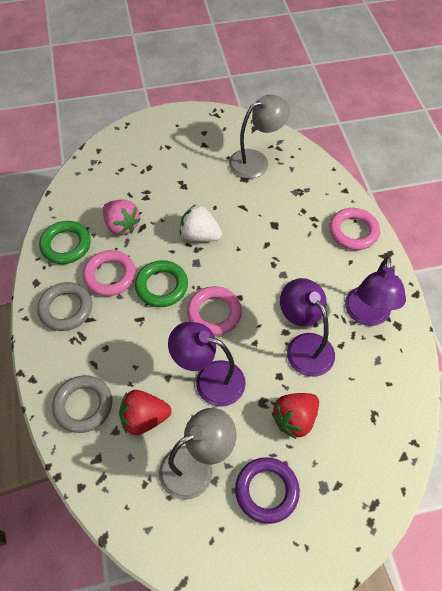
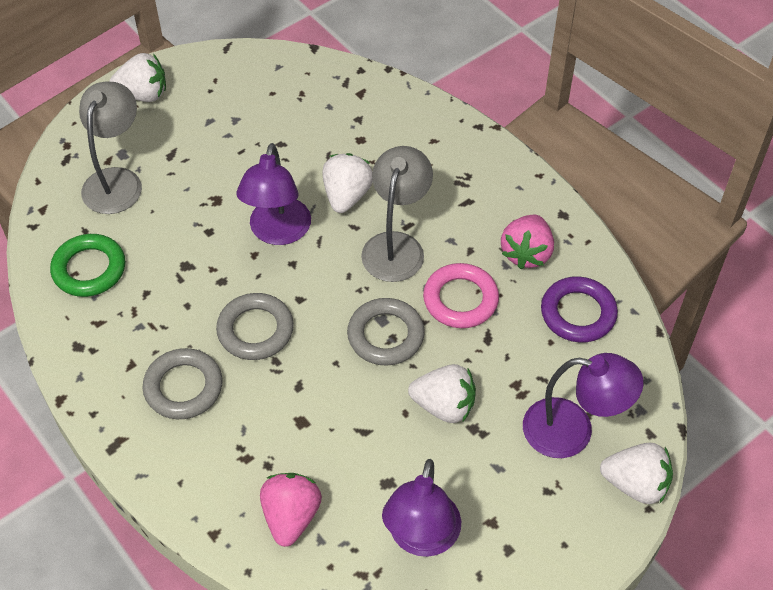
green ring: [39,221,91,264] [135,260,188,307] = 2 -> [50,234,125,297] = 1
grey ring: [37,282,92,331] [52,375,112,433] = 2 -> [143,348,223,419] [216,293,294,360] [347,298,425,366] = 3
pink ring: [83,250,136,296] [187,286,242,335] [329,208,380,250] = 3 -> [423,263,499,328] = 1
pink strawberry: [103,200,141,236] = 1 -> [260,473,322,547] [501,214,554,269] = 2
red strawberry: [119,390,172,435] [272,393,319,439] = 2 -> none = 0
white strawberry: [180,204,222,242] = 1 -> [109,53,166,102] [322,153,373,213] [408,364,476,423] [600,442,673,504] = 4

